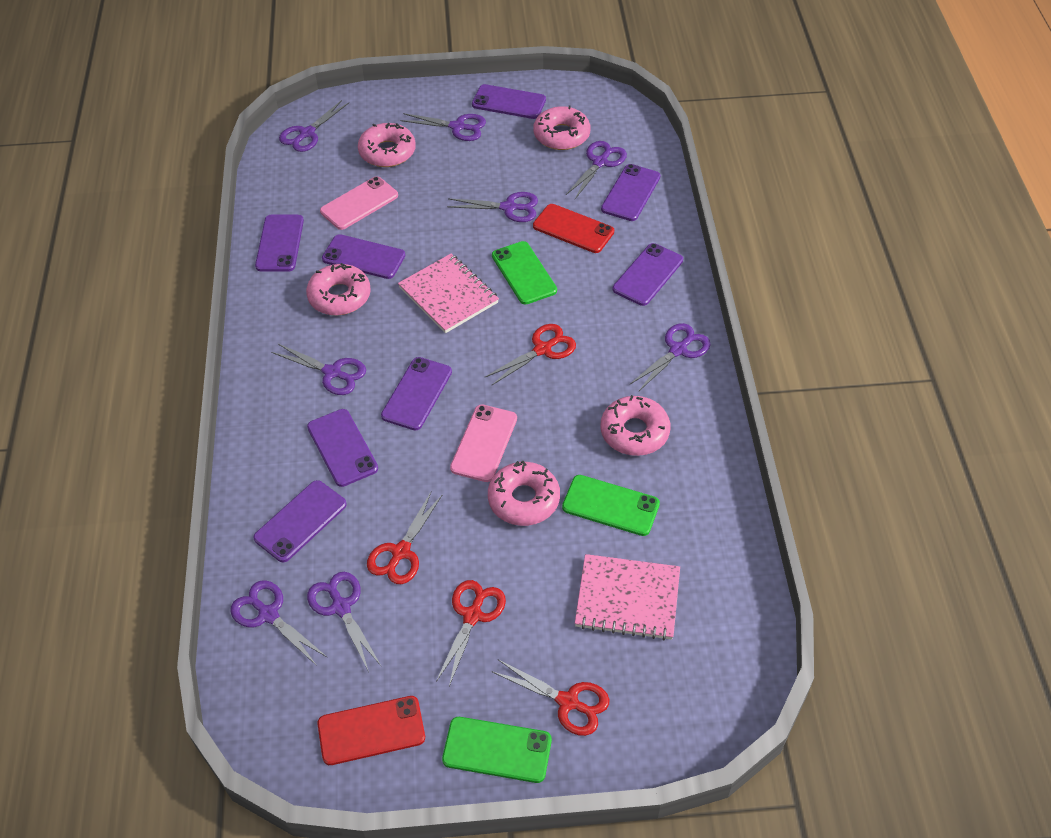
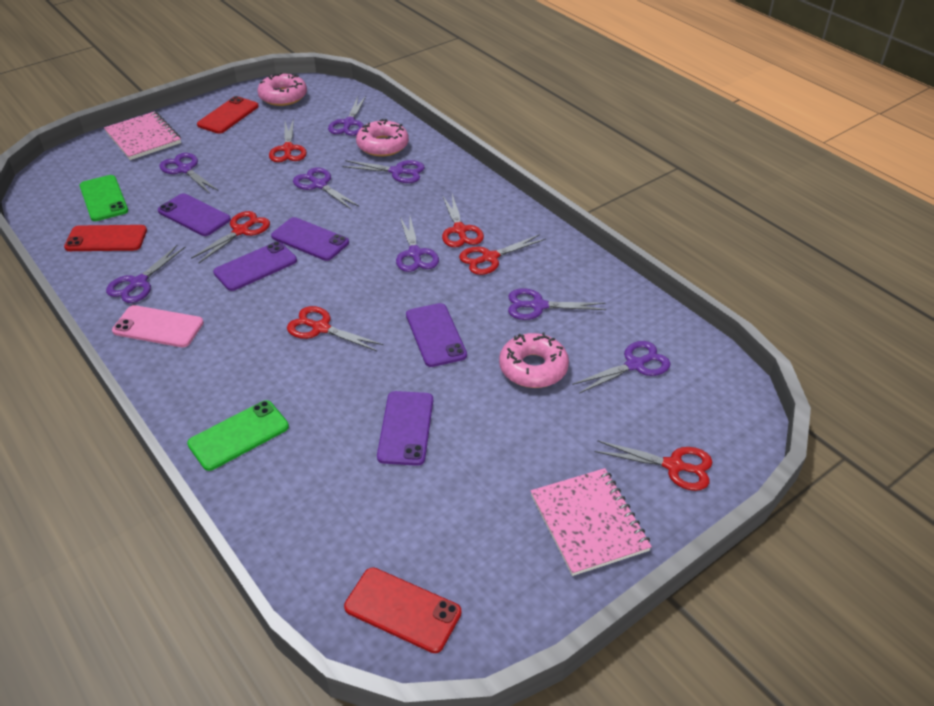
green phone: [442,717,552,783] [492,241,557,305] [562,475,660,536] = 3 -> [79,175,128,221] [187,400,289,471] = 2
pink donut: [306,263,371,315] [358,123,416,167] [488,461,560,526] [533,105,590,150] [600,395,670,456] = 5 -> [257,73,307,106] [356,119,409,157] [499,332,569,388] = 3
pink phone: [320,176,398,230] [450,404,517,482] = 2 -> [112,305,204,347] = 1
purple phone: [253,480,347,562] [255,215,304,272] [307,409,378,487] [322,234,405,279] [381,357,452,430] [472,84,546,119] [601,164,660,221] [613,243,683,306] = 8 -> [158,193,231,236] [213,242,297,291] [271,217,349,261] [377,391,433,466] [406,303,467,367] = 5
red phone: [318,696,425,765] [533,204,614,253] = 2 -> [64,225,147,251] [197,96,259,134] [344,567,461,653] = 3
red scissors: [367,491,443,584] [436,580,506,686] [484,324,576,385] [491,660,610,736] = 4 -> [191,211,270,263] [269,119,307,162] [287,306,383,351] [442,194,484,248] [459,234,546,275] [595,440,712,491] = 6

